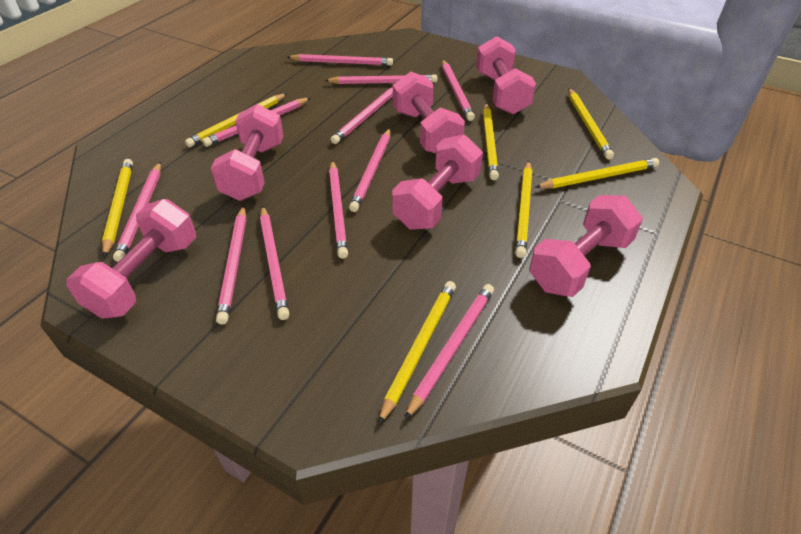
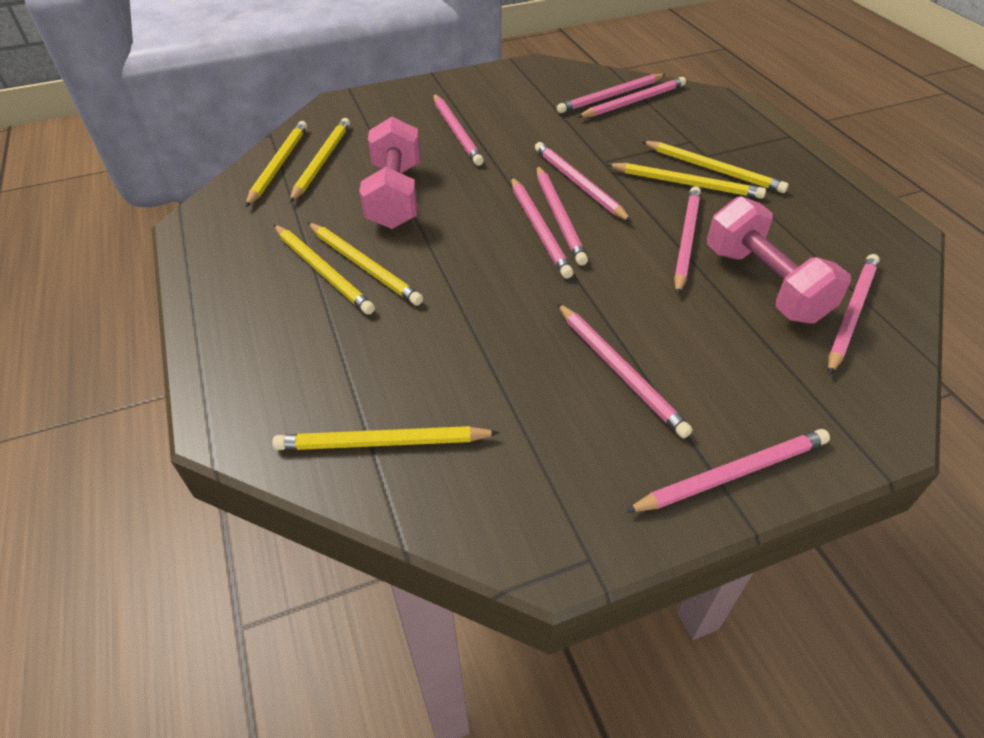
pink dumbbell: [66,199,196,319] [210,104,284,201] [392,135,483,230] [393,71,465,154] [476,36,536,115] [529,195,643,297] = 6 -> [359,117,421,229] [707,196,851,324] = 2
pink pencil: [113,162,161,262] [202,98,310,147] [216,205,246,324] [260,206,289,320] [287,54,393,66] [324,74,437,84] [329,160,348,259] [330,87,393,144] [349,128,391,212] [405,284,494,420] [442,60,475,121] = 11 -> [433,94,484,166] [511,177,573,278] [535,142,632,222] [536,165,588,265] [557,74,666,113] [557,303,693,438] [578,77,686,118] [625,429,830,512] [674,186,701,295] [828,254,880,375] = 10

